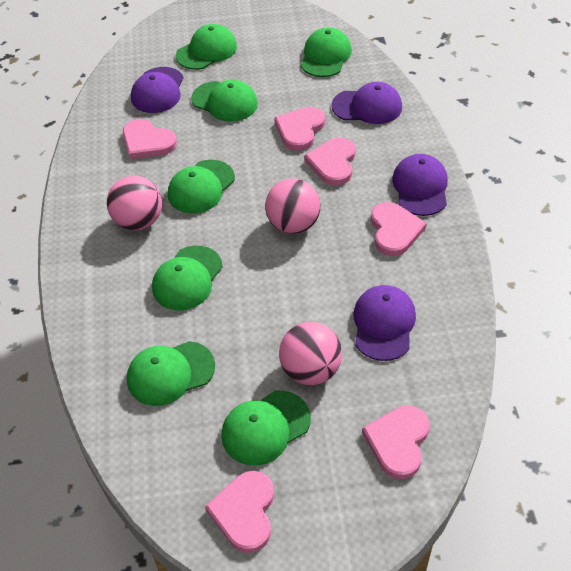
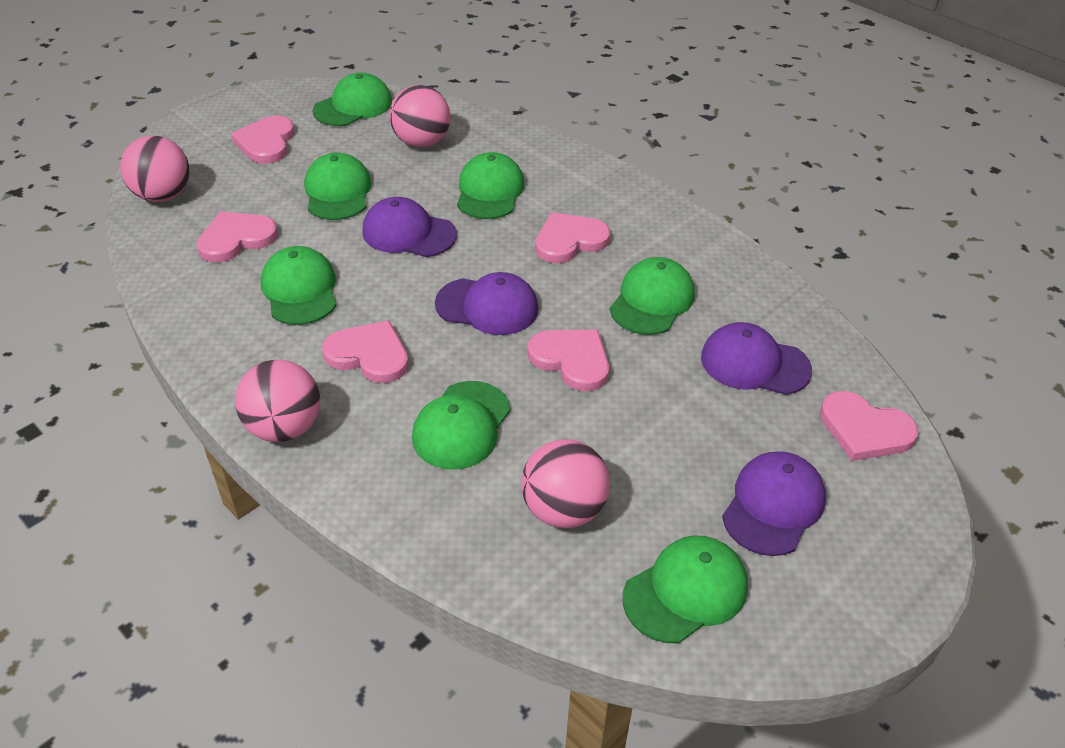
pink ball: [107,176,162,231] [265,178,320,234] [279,322,342,385] = 3 -> [120,136,190,202] [235,360,320,442] [389,85,450,147] [521,439,610,528] = 4

